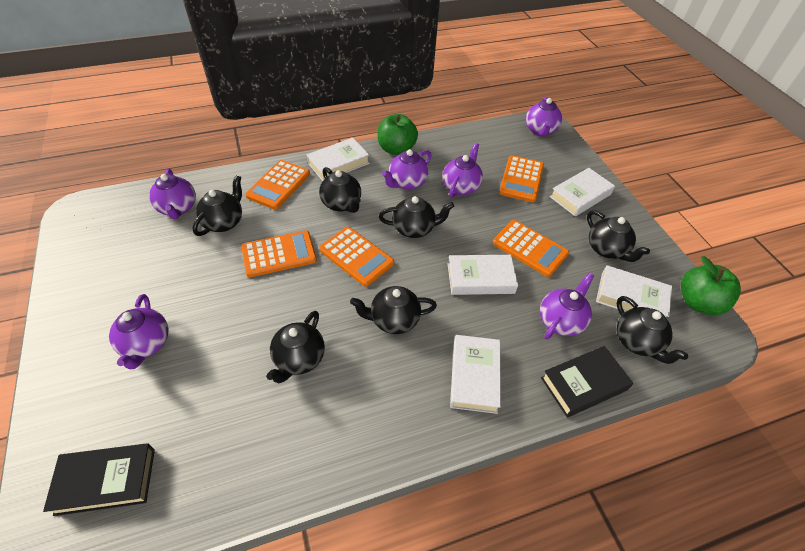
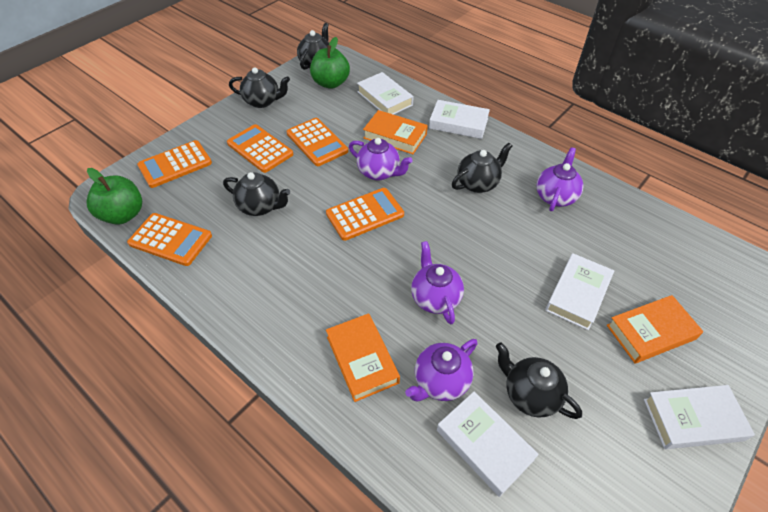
black book: [43,443,155,516] [541,346,633,418] = 2 -> none = 0
black teapot: [193,175,242,236] [266,311,325,383] [319,167,361,213] [350,286,437,334] [379,196,454,238] [587,210,650,262] [617,296,688,364] = 7 -> [223,172,290,216] [229,67,290,108] [297,23,329,70] [452,142,512,193] [496,343,582,419] = 5
orange book: none = 0 -> [326,313,400,402] [363,110,428,154] [607,295,703,364] = 3
purple teapot: [109,294,168,369] [149,168,196,219] [382,149,432,190] [443,143,483,198] [526,97,562,137] [540,273,594,340] = 6 -> [349,138,413,180] [405,339,478,402] [411,241,464,324] [536,147,583,211] = 4

